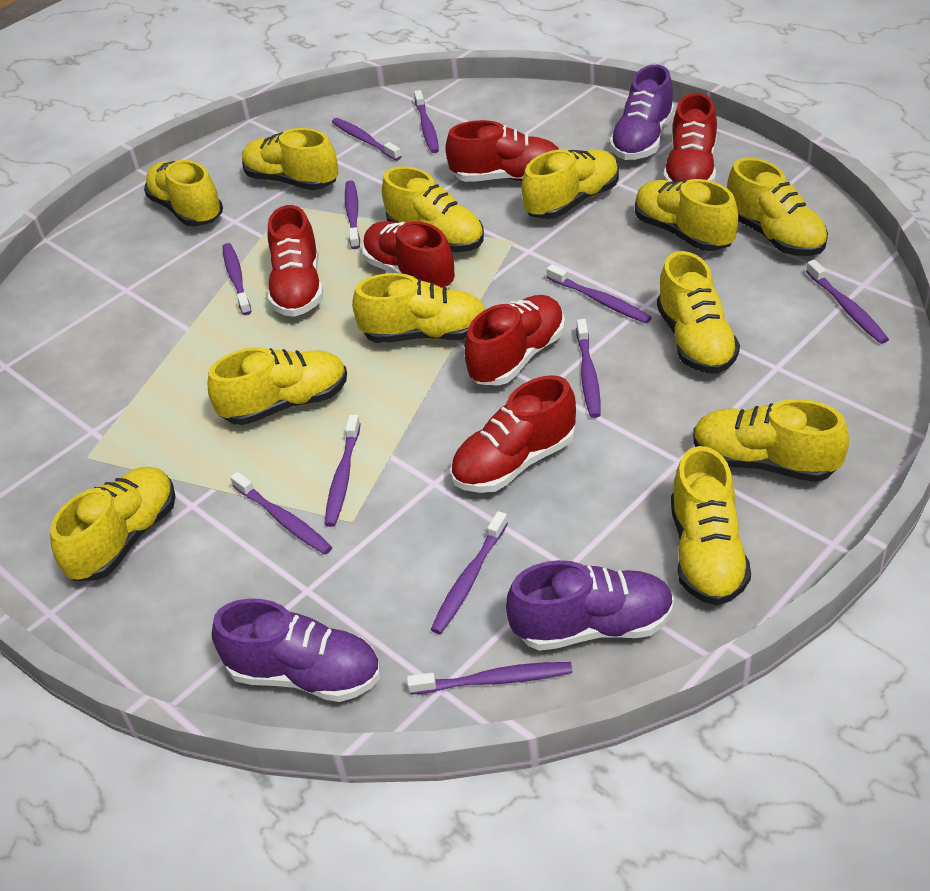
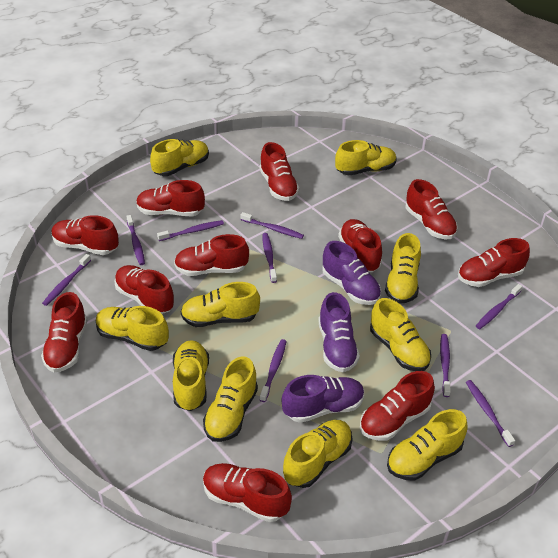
purple toothbrush: [223,243,251,315] [230,472,332,555] [324,415,361,527] [332,118,401,161] [345,181,360,249] [407,662,572,695] [414,90,439,153] [431,511,508,634] [547,264,652,323] [577,319,600,418] [806,260,889,344] = 11 -> [42,254,91,306] [126,215,145,265] [157,220,224,241] [241,212,304,239] [260,339,287,402] [262,233,277,283] [440,334,451,397] [466,380,515,447] [476,284,522,329] = 9
red shoe: [268,205,323,317] [362,221,455,289] [445,120,559,182] [450,375,576,493] [464,295,565,386] [663,93,717,182] = 6 -> [41,292,87,373] [52,215,119,255] [114,265,174,314] [136,180,205,216] [174,234,249,276] [203,463,292,522] [260,142,299,201] [338,219,382,272] [360,371,435,441] [405,179,458,240] [458,238,530,287] = 11
yellow shoe: [50,467,176,581] [144,160,223,226] [207,347,347,425] [242,128,339,190] [352,273,485,343] [382,166,484,252] [522,149,619,219] [635,179,738,251] [657,251,740,374] [671,446,751,605] [693,399,849,482] [727,158,828,256] = 12 -> [96,306,169,351] [150,139,209,176] [173,340,209,411] [181,282,260,327] [203,356,258,442] [283,420,352,488] [335,140,396,176] [370,298,431,371] [385,233,421,304] [387,409,468,481] = 10

